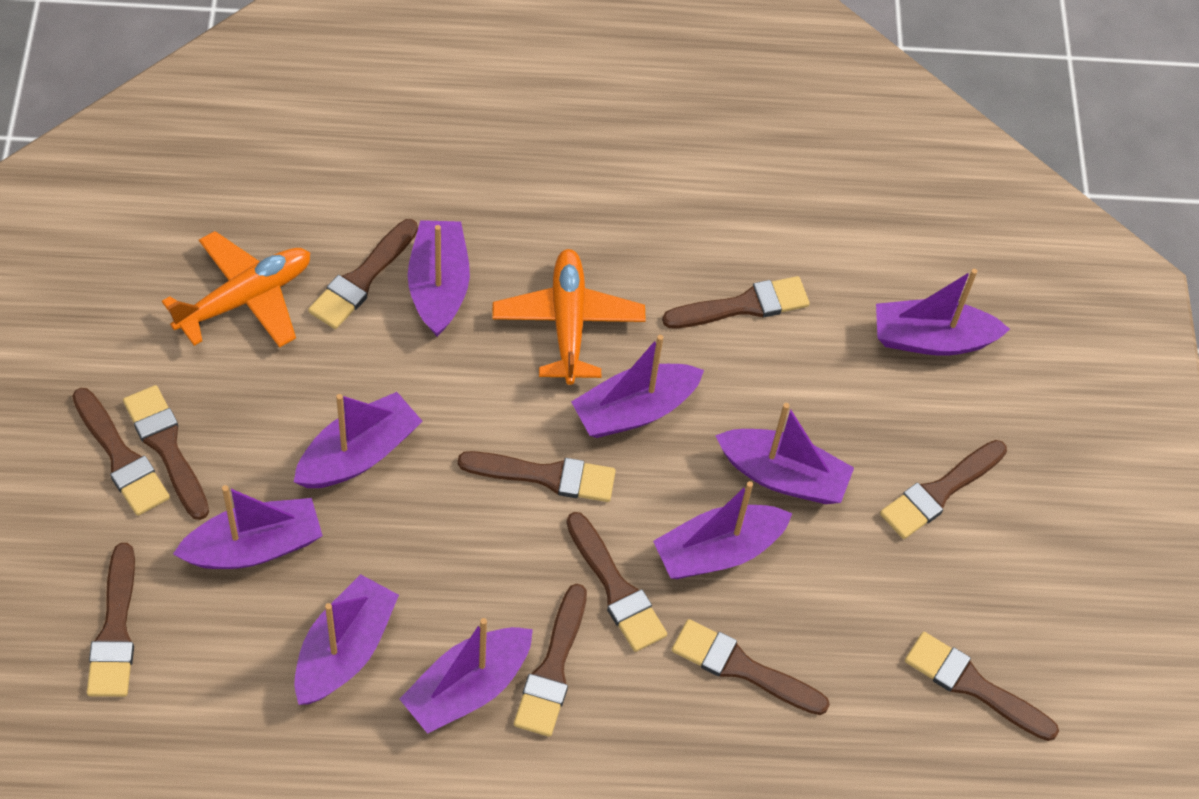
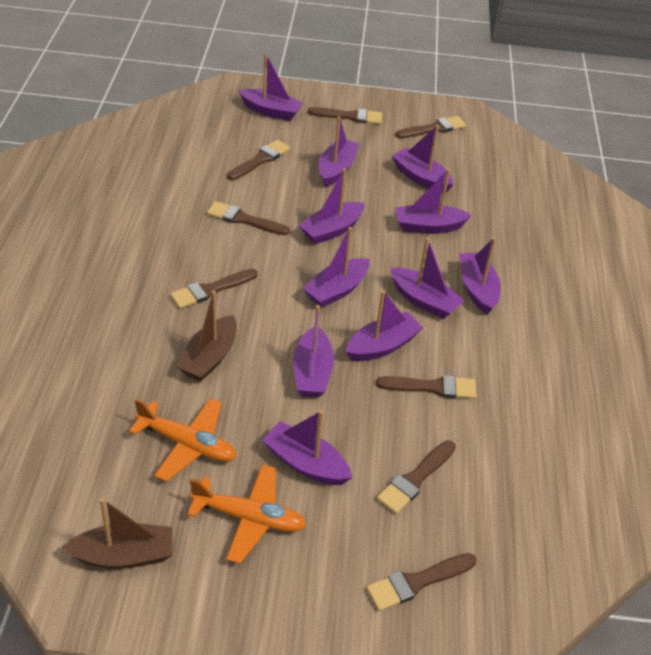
brown boat: none = 0 -> [63,498,172,569] [177,291,237,382] = 2
brown brush: [72,388,170,516] [87,543,135,697] [123,385,209,520] [308,219,418,329] [458,451,616,502] [514,584,587,737] [566,512,667,652] [662,276,810,328] [672,619,830,715] [880,440,1007,539] [905,632,1059,741] = 11 -> [170,269,258,309] [207,201,290,235] [227,140,290,180] [308,107,382,124] [366,553,477,611] [376,375,477,399] [377,440,456,514] [395,116,466,138] = 8
purple boat: [173,485,323,569] [294,392,422,488] [294,574,399,705] [400,618,533,734] [408,220,470,337] [571,335,704,438] [653,481,792,579] [715,403,854,504] [876,269,1010,356] = 9 -> [238,53,304,121] [262,410,352,485] [293,305,334,397] [299,168,365,244] [303,227,370,308] [319,116,359,187] [346,291,423,361] [390,237,464,319] [392,125,454,193] [395,169,471,234] [459,237,501,315] = 11

